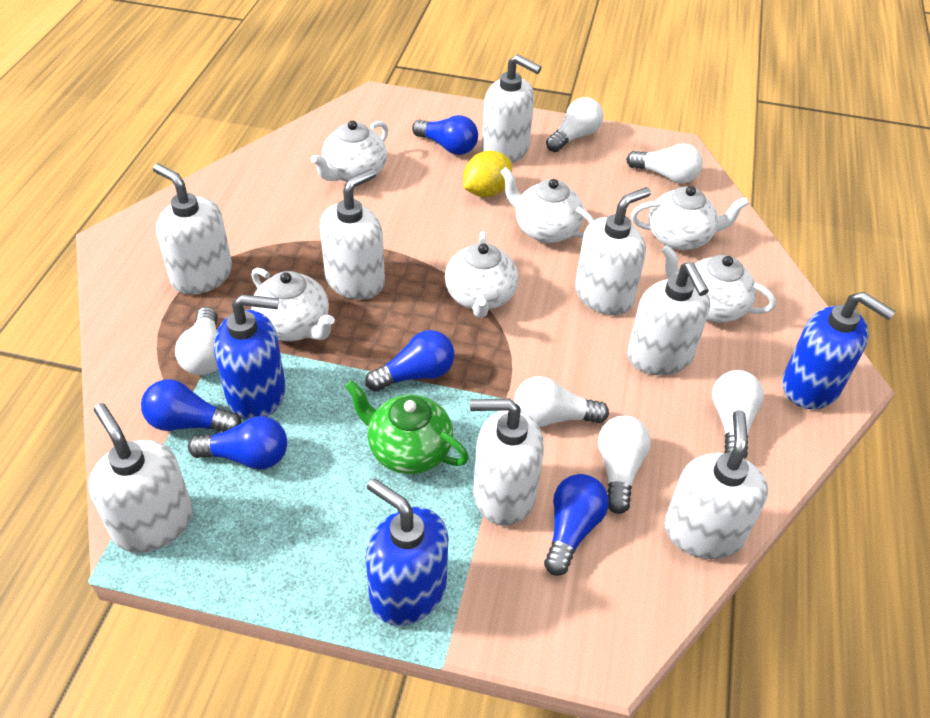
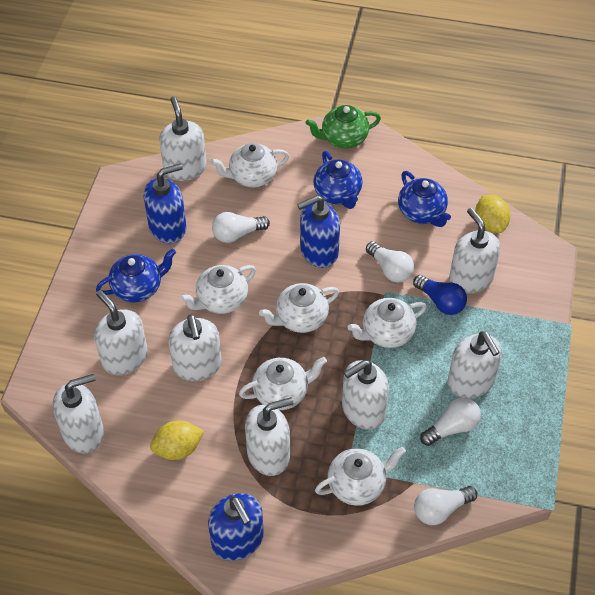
blue light bulb: [141,379,242,432] [188,416,287,470] [365,330,454,392] [412,115,478,155] [544,474,609,576] = 5 -> [413,275,467,315] = 1
blue teapot: none = 0 -> [96,249,176,302] [314,151,362,209] [398,171,451,227] = 3
white light bulb: [175,307,218,375] [514,376,609,427] [546,97,603,152] [598,416,651,514] [626,143,703,183] [712,370,764,459] = 6 -> [212,212,270,243] [366,241,414,283] [414,486,477,525] [420,397,481,446] = 4
yellow lemon: [463,151,512,197] = 1 -> [150,420,204,460] [475,195,510,233] = 2

